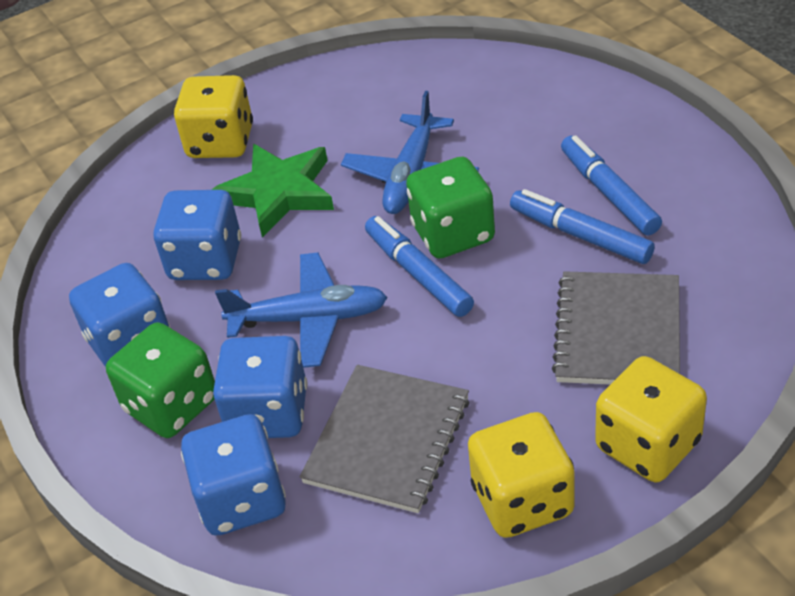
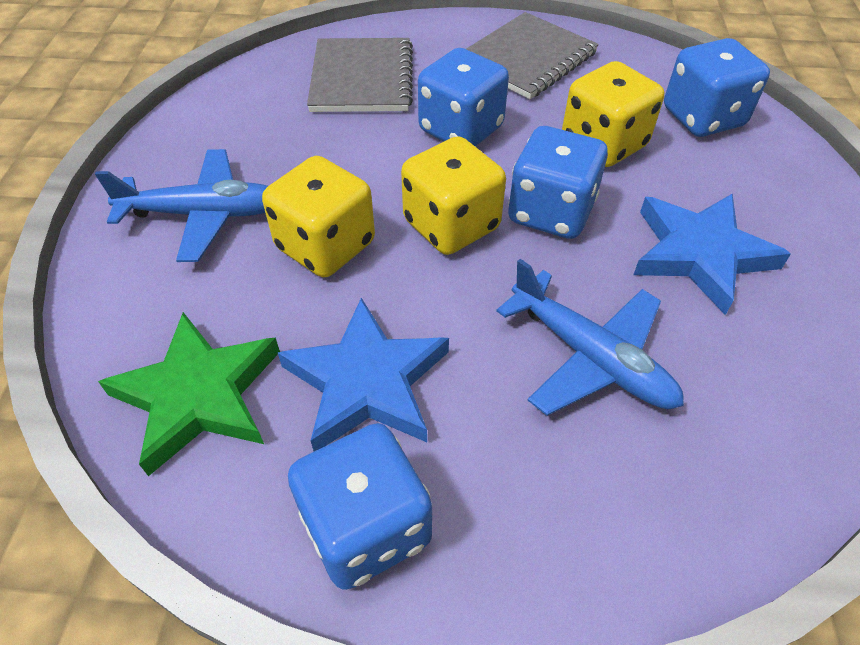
blue marker: [365,216,474,317] [510,189,655,264] [561,135,662,235] = 3 -> none = 0
blue star: none = 0 -> [278,298,449,451] [633,194,791,315] = 2
green dice: [106,322,215,438] [406,157,495,258] = 2 -> none = 0

